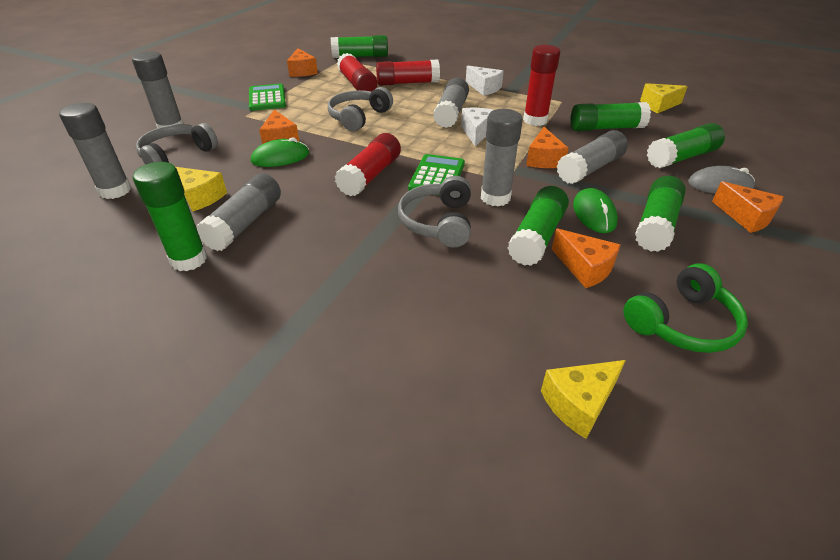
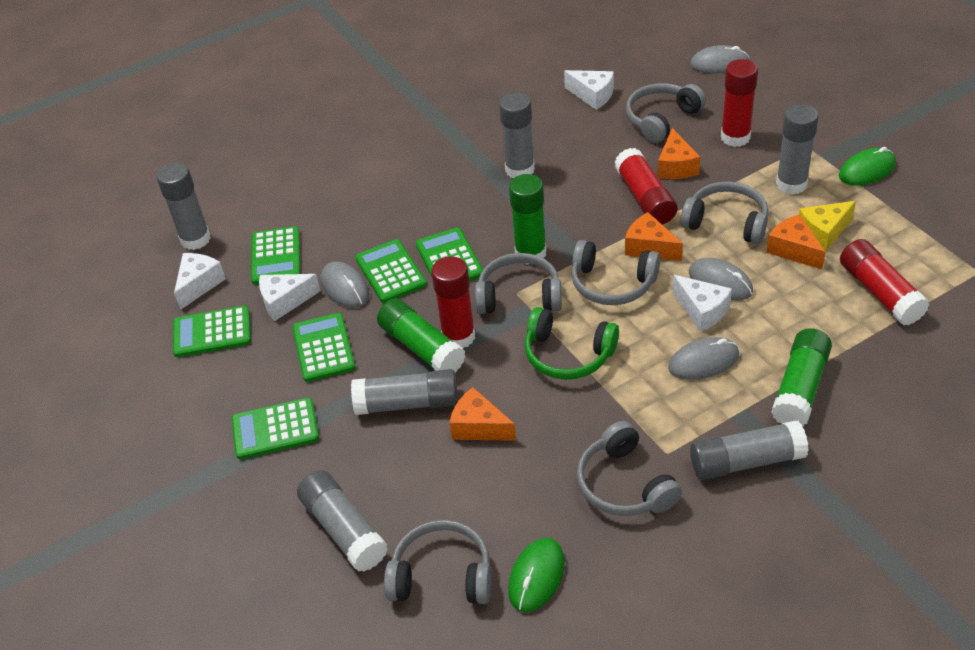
green calculator: [249,84,286,111] [408,154,465,191] = 2 -> [173,306,251,357] [232,398,319,459] [251,226,301,285] [292,313,355,382] [355,239,427,303] [416,228,483,281] = 6
green glue stick: [133,162,207,271] [331,35,388,58] [508,186,569,266] [571,102,651,131] [635,176,686,252] [647,123,725,168] = 6 -> [377,298,465,373] [509,174,546,264] [771,328,832,427] = 3
grey headphones: [136,123,218,165] [328,87,393,132] [398,176,471,247] = 3 -> [384,520,492,604] [475,253,562,314] [571,240,660,305] [577,421,682,516] [626,83,706,143] [681,182,768,244] = 6
grey mouse: [688,166,755,194] = 1 -> [321,262,369,308] [668,337,739,380] [689,258,753,301] [690,45,750,73] = 4
orange cheese: [259,109,299,144] [287,48,318,77] [526,127,569,168] [552,229,621,288] [712,181,784,233] = 5 -> [449,387,516,441] [625,212,683,261] [658,128,700,179] [766,214,826,269] = 4
white cheese: [461,108,493,146] [466,65,504,96] = 2 -> [174,253,226,310] [259,274,321,321] [564,70,614,110] [673,275,732,332] = 4
yellow cheese: [176,167,227,212] [541,360,626,439] [640,83,688,113] = 3 -> [799,201,856,251] = 1

